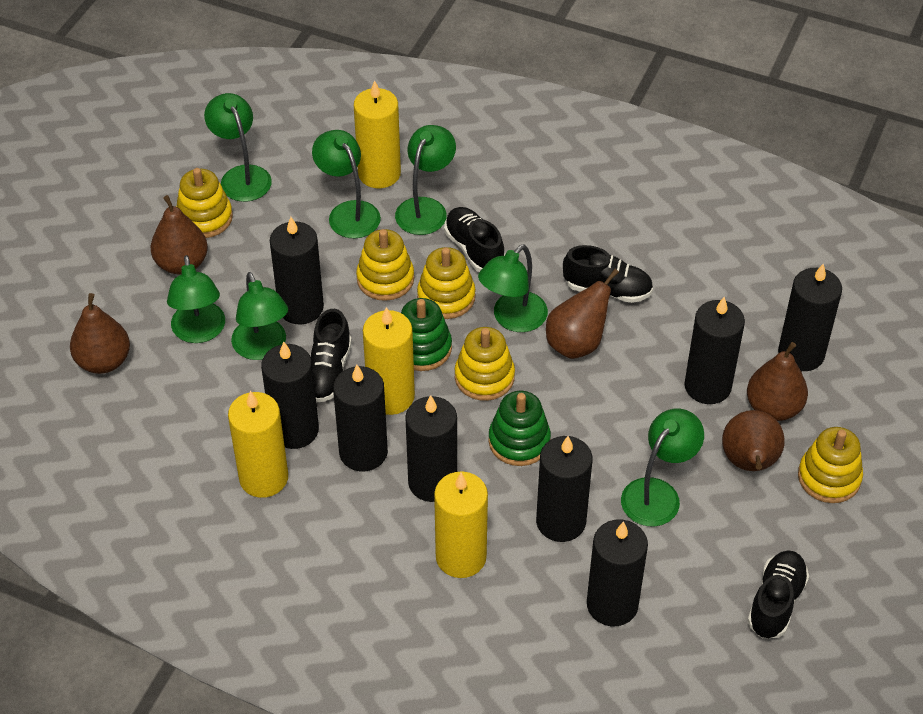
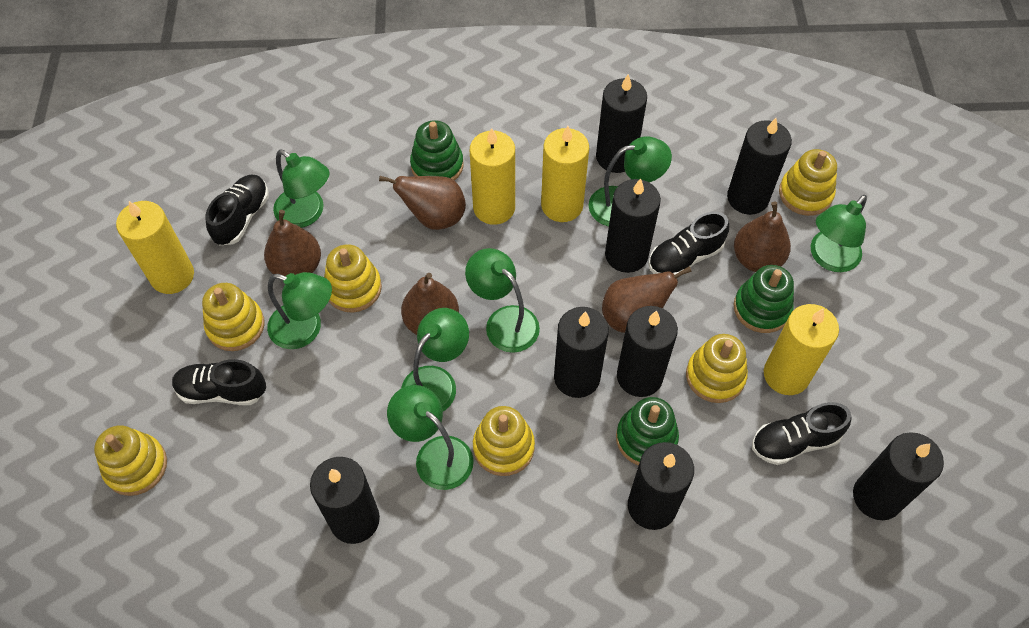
green stacking toy: [401,298,452,371] [488,391,551,466] = 2 -> [410,120,463,181] [616,397,679,465] [734,265,794,333] = 3
yellow stacking toy: [176,168,233,238] [356,229,414,301] [417,247,475,319] [455,327,515,401] [798,427,863,503] = 5 -> [94,425,167,496] [202,283,265,351] [324,244,382,313] [473,406,535,476] [686,334,748,403] [779,149,837,216] = 6

